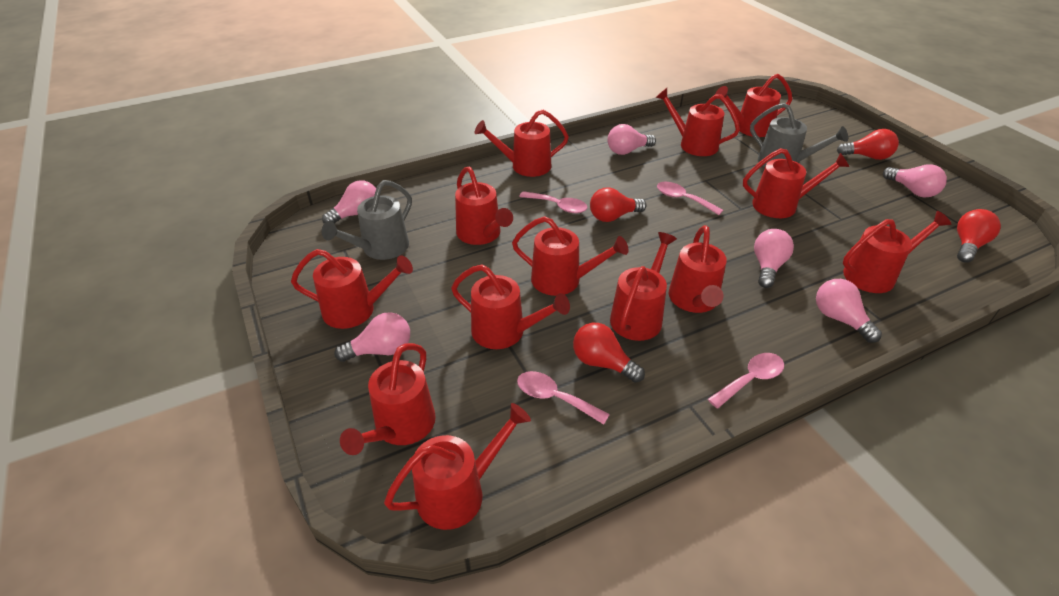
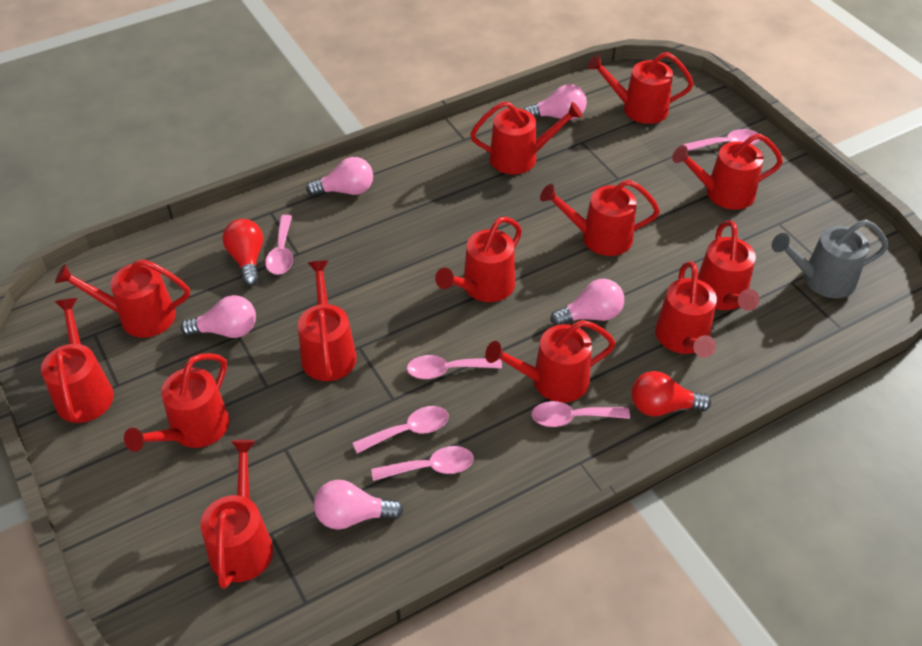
grey watering can: [322,180,412,260] [750,103,848,167] = 2 -> [772,219,888,298] = 1
pink light bulb: [322,180,376,223] [334,312,410,362] [607,124,656,155] [754,229,794,288] [816,279,882,343] [883,164,947,197] = 6 -> [181,295,256,338] [306,157,373,196] [314,480,404,530] [524,84,587,120] [551,279,624,325] = 5
pink spoon: [517,371,610,425] [519,191,588,213] [657,182,723,215] [708,353,784,409] = 4 -> [265,215,293,275] [353,406,449,454] [371,446,474,481] [407,355,502,379] [531,401,630,427] [683,129,760,151] = 6
red light bulb: [573,323,645,383] [590,188,647,222] [837,129,899,160] [957,209,1001,263] = 4 -> [223,219,263,286] [631,371,711,417] = 2

